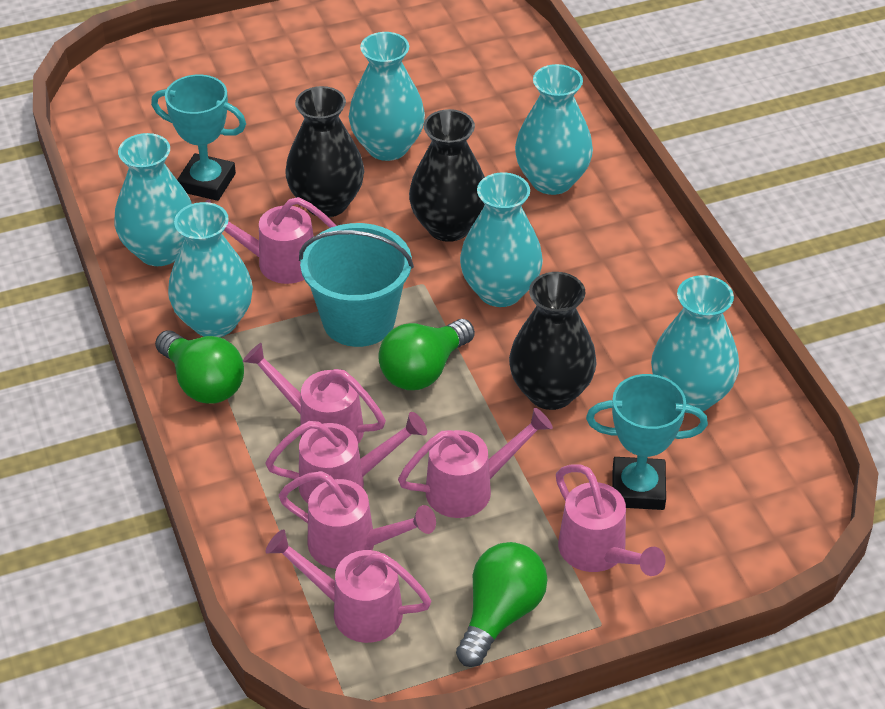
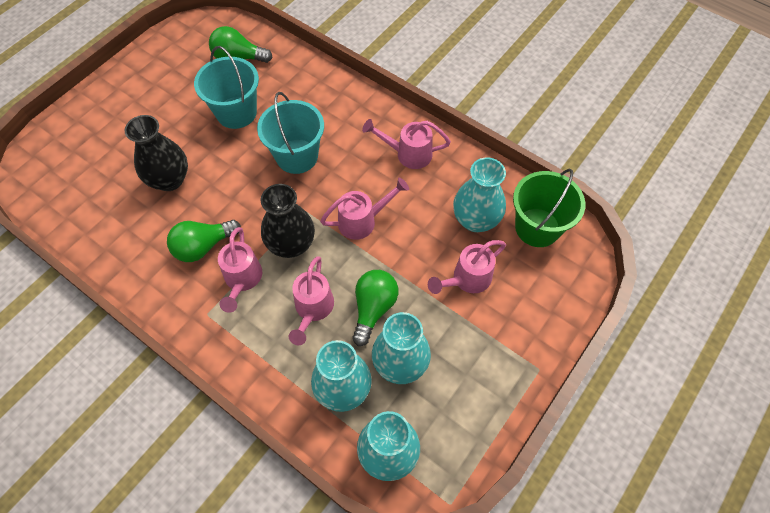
black vase: [285,86,364,217] [409,109,485,242] [509,272,597,410] = 3 -> [124,115,188,191] [261,184,315,258] = 2
green bucket: none = 0 -> [513,169,585,247] = 1
pink watering can: [205,197,336,284] [243,343,386,444] [265,412,427,503] [266,529,431,643] [279,471,436,569] [398,408,553,518] [556,464,665,576] = 7 -> [218,227,262,313] [289,256,334,345] [320,178,409,240] [362,119,451,169] [428,240,506,294] = 5
turquoise bucket: [299,223,414,347] = 1 -> [194,46,259,129] [257,92,324,174] = 2
turquoise trophy: [151,75,246,201] [586,374,708,510] = 2 -> none = 0
turquoise vase: [114,133,192,266] [168,202,253,337] [349,32,425,161] [460,172,543,307] [515,64,593,195] [651,275,739,413] = 6 -> [311,340,372,412] [357,411,420,481] [372,312,431,384] [453,157,506,232] = 4

